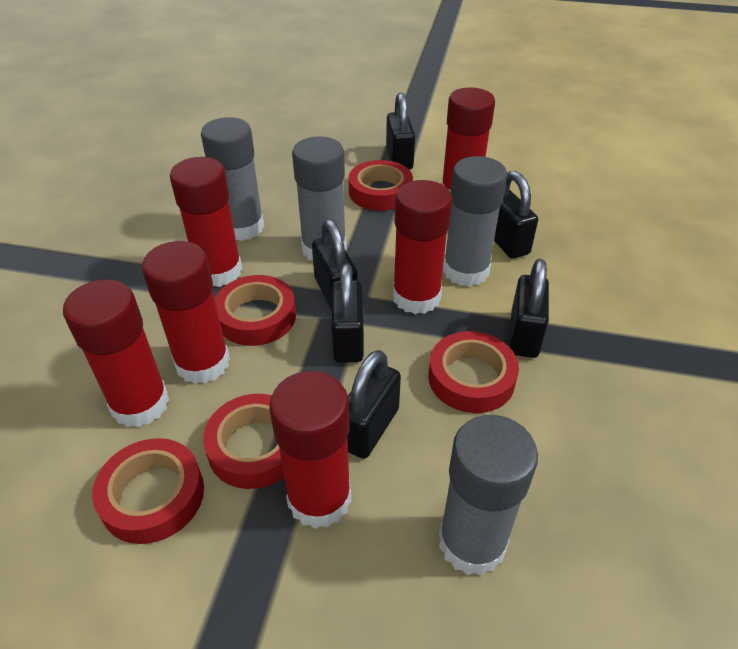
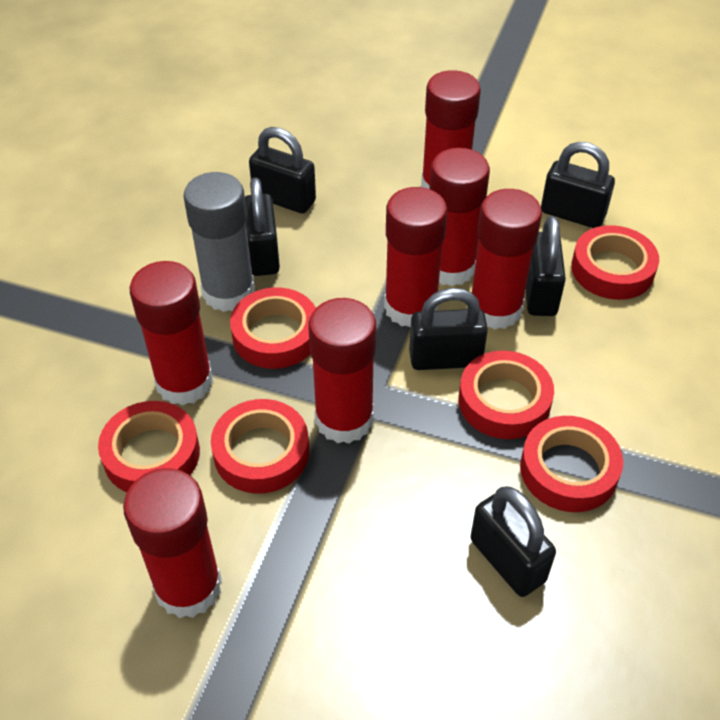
grey glue stick: [201,117,264,241] [292,136,347,260] [439,415,538,576] [443,156,507,287] = 4 -> [183,172,255,312] = 1
red glue stick: [63,279,169,427] [142,241,230,384] [170,157,242,287] [269,371,351,529] [393,180,452,314] [441,87,495,192] = 6 -> [123,468,222,618] [130,261,213,406] [308,298,376,444] [384,187,447,328] [421,70,481,189] [430,148,490,286] [472,189,542,330] = 7
red tape: [92,438,204,544] [203,394,284,489] [215,275,296,346] [348,160,413,211] [428,331,519,413] = 5 -> [98,401,200,492] [211,399,309,494] [230,288,316,369] [459,351,554,439] [520,416,623,512] [571,225,659,300] = 6

